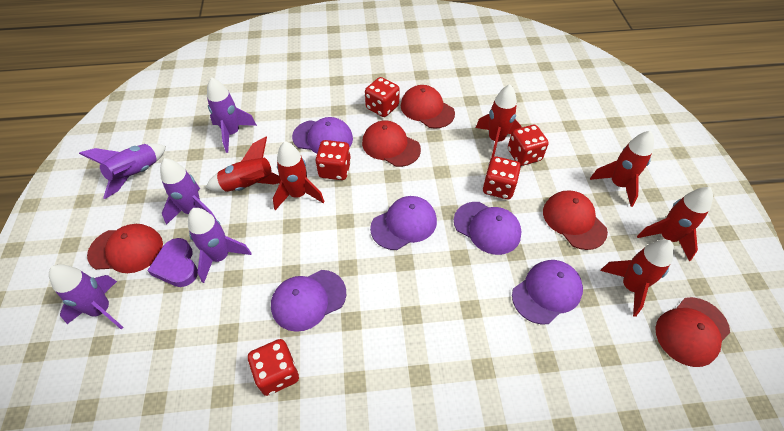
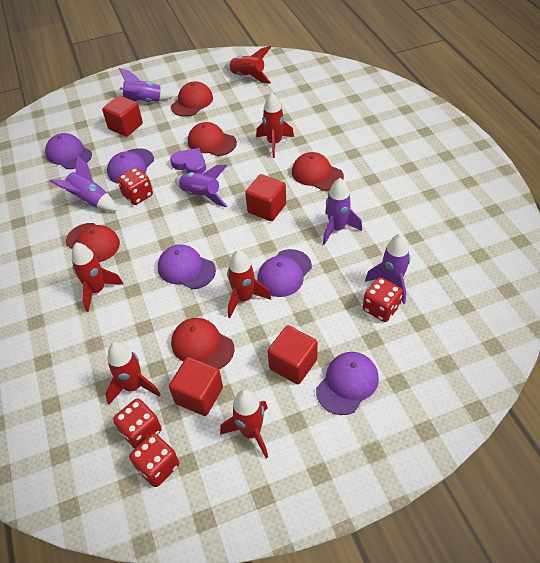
red cube: none = 0 -> [102,96,143,137] [169,357,223,416] [245,174,286,221] [267,325,318,384] = 4
red dice: [248,339,299,396] [315,140,351,180] [365,77,400,117] [483,156,521,199] [508,125,549,166] = 5 -> [113,398,162,449] [117,167,153,205] [129,433,179,487] [363,277,403,322] = 4

